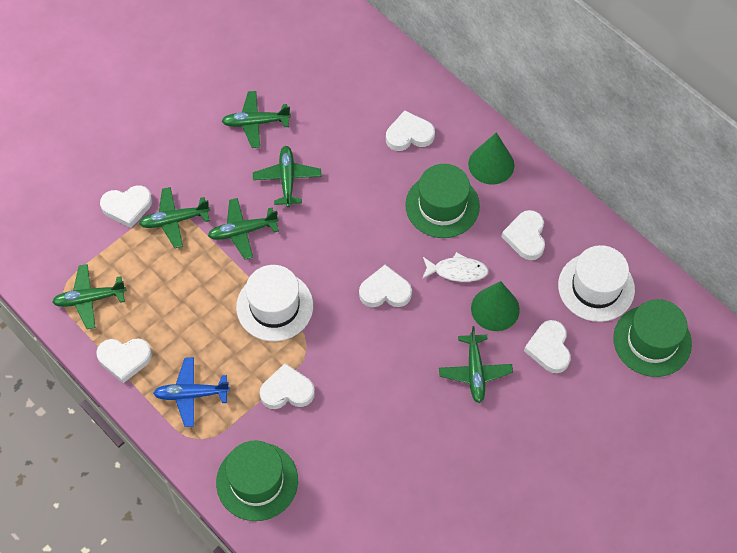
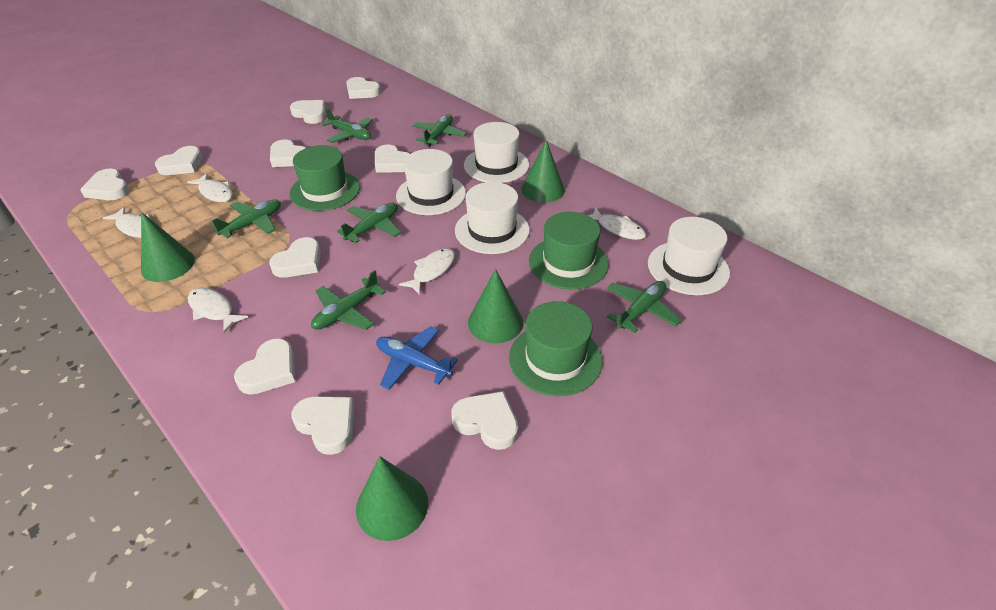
green cone: [468,132,514,185] [471,281,520,331] = 2 -> [141,212,195,282] [356,456,428,541] [468,269,523,343] [521,140,565,203] = 4
white fish: [422,252,489,282] = 1 -> [103,207,150,238] [187,173,233,202] [188,288,248,333] [399,248,455,295] [588,208,646,240] = 5
white hat: [236,265,313,341] [558,245,635,322] = 2 -> [396,149,466,215] [455,182,530,254] [464,122,529,183] [648,217,730,295] = 4
white heart: [96,338,152,383] [100,186,152,228] [260,363,315,409] [359,265,412,307] [386,110,435,151] [501,210,545,260] [524,320,571,373] = 7 -> [80,169,129,200] [155,146,202,175] [234,338,295,395] [269,237,321,278] [270,140,306,167] [290,100,326,124] [291,396,354,455] [346,77,381,99] [375,145,410,172] [451,391,518,450] = 10

